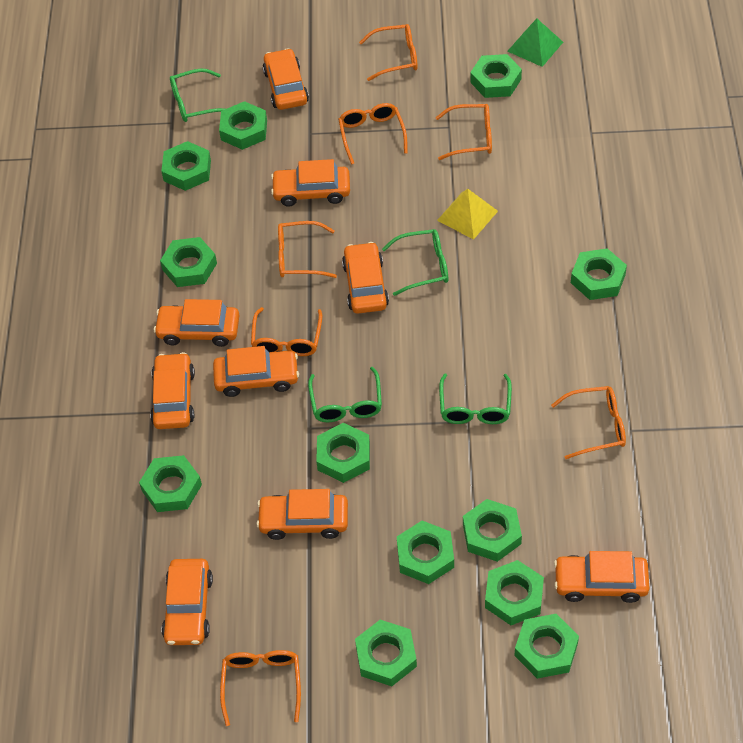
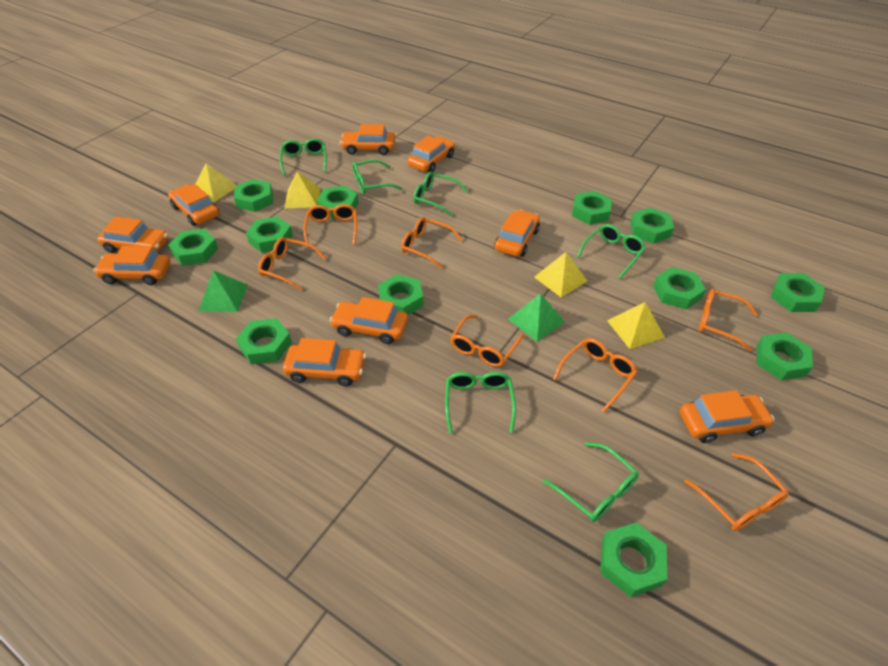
green glasses: [170,68,225,122] [308,367,382,422] [382,229,448,296] [439,373,512,424] = 4 -> [279,138,327,176] [352,160,402,194] [413,172,468,216] [445,372,516,433] [543,442,639,522] [577,224,646,279] = 6
green pyramid: [507,19,563,67] = 1 -> [198,270,248,312] [508,293,565,342] = 2
yellow pyramid: [437,189,498,240] = 1 -> [196,163,237,202] [284,172,320,208] [534,252,587,298] [607,302,665,349] = 4

